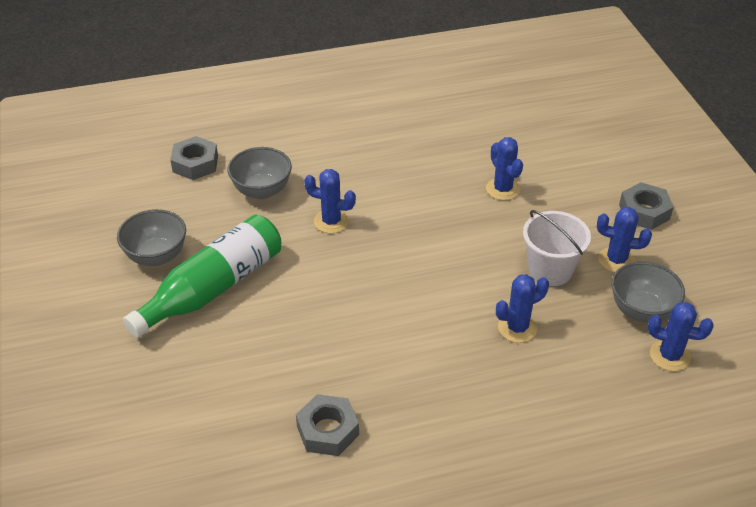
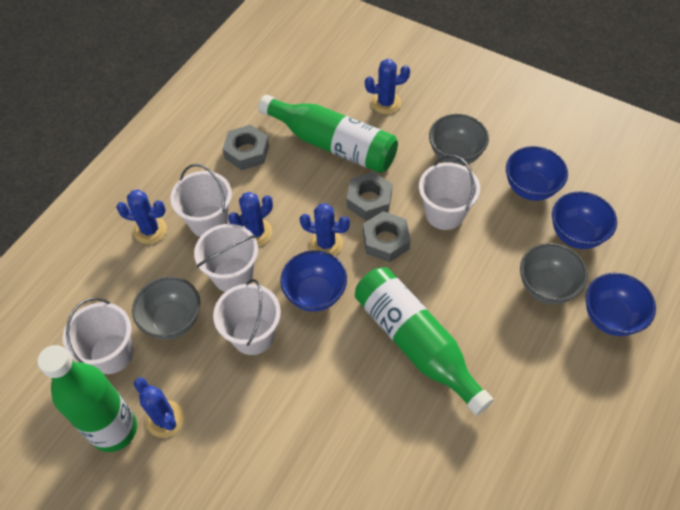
blue bowl: none = 0 -> [280,250,347,312] [506,146,568,201] [552,191,617,249] [585,273,656,336] = 4
green bottle: [123,215,281,338] = 1 -> [37,345,137,452] [258,95,398,173] [355,267,494,416] = 3
white bucket: [523,210,591,286] = 1 -> [63,298,133,374] [170,164,232,237] [194,224,258,292] [213,279,281,355] [419,155,480,230] = 5

